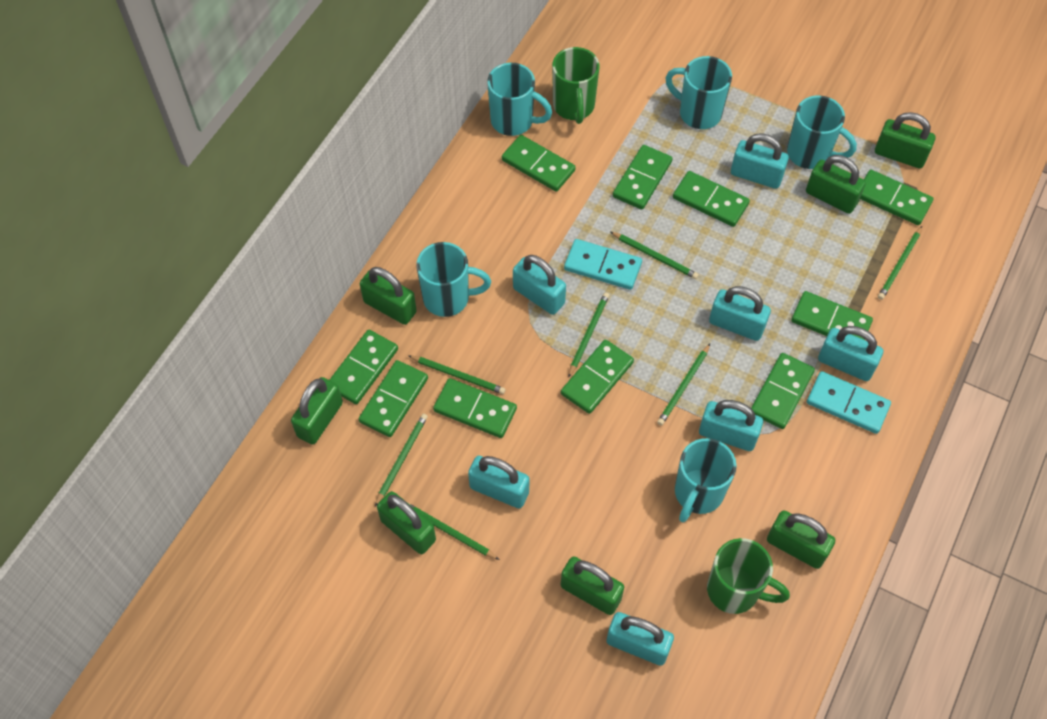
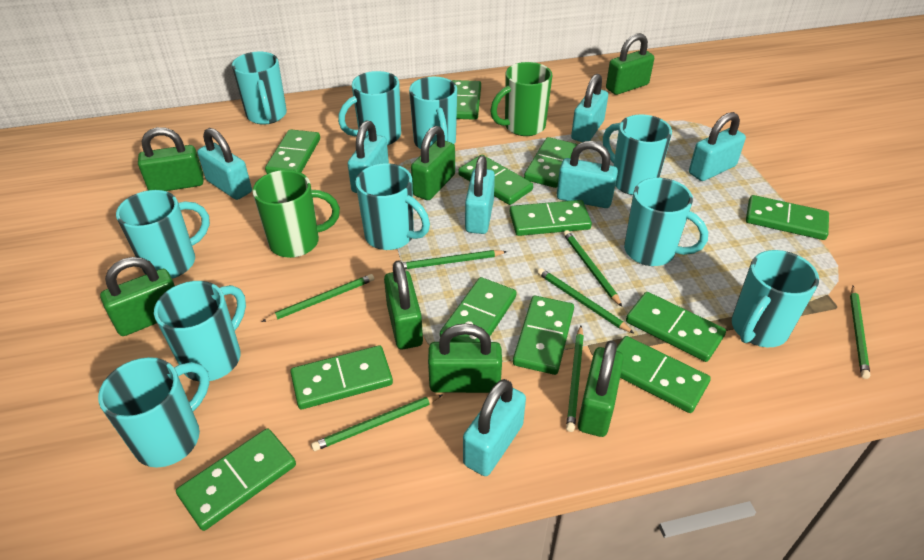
green domino: [329,330,398,404] [359,360,428,437] [433,378,517,438] [502,135,576,192] [561,340,634,414] [613,145,673,210] [673,171,750,227] [751,353,815,429] [791,291,873,340] [860,170,934,225] = 10 -> [176,428,296,531] [265,129,320,174] [290,345,393,409] [440,277,517,342] [452,80,481,120] [458,155,533,205] [510,200,592,236] [513,296,574,375] [524,137,578,188] [616,336,711,413] [626,292,726,362] [746,195,829,240] = 12
turquoise domino: [564,239,642,290] [807,371,891,434] = 2 -> none = 0
turquoise mug: [416,242,491,317] [487,63,552,136] [666,56,732,129] [675,438,737,523] [787,95,857,169] = 5 -> [98,357,210,468] [116,190,210,279] [154,281,246,382] [232,52,287,124] [338,71,401,145] [355,163,430,250] [409,77,457,149] [603,114,672,195] [624,178,708,266] [732,250,819,347] = 10

